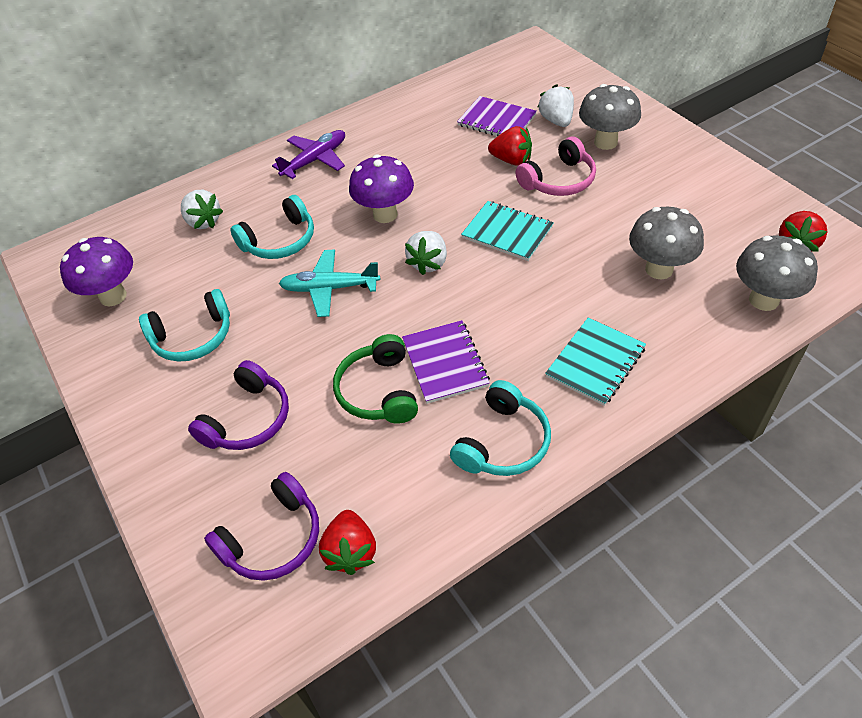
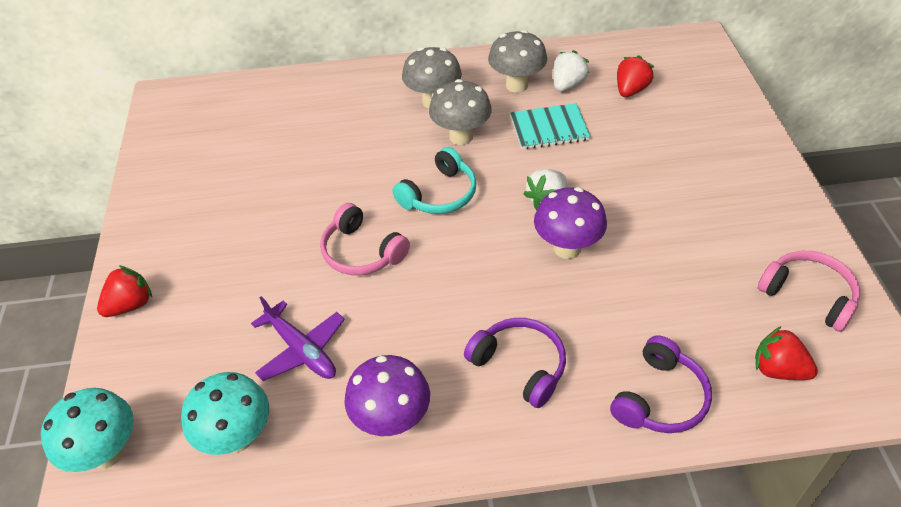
green headphones: [333,334,418,424] = 1 -> none = 0
pink headphones: [515,137,596,196] = 1 -> [320,203,410,275] [758,251,860,332] = 2
purple notebook: [402,320,490,404] [457,96,537,136] = 2 -> none = 0
turquoise headphones: [139,289,230,362] [230,195,314,259] [450,380,551,476] = 3 -> [393,147,476,214] = 1
turquoise mushroom: none = 0 -> [41,388,134,472] [181,372,269,455] = 2
turquoise notebook: [461,201,554,261] [545,318,646,406] = 2 -> [510,103,591,149] = 1
turquoise plane: [279,249,380,317] = 1 -> none = 0
white strawberry: [181,190,223,229] [405,231,447,275] [537,84,574,127] = 3 -> [523,169,567,210] [553,50,589,92] = 2

